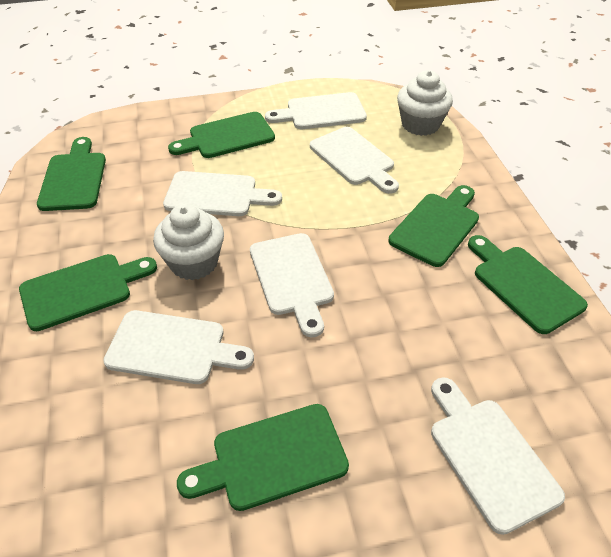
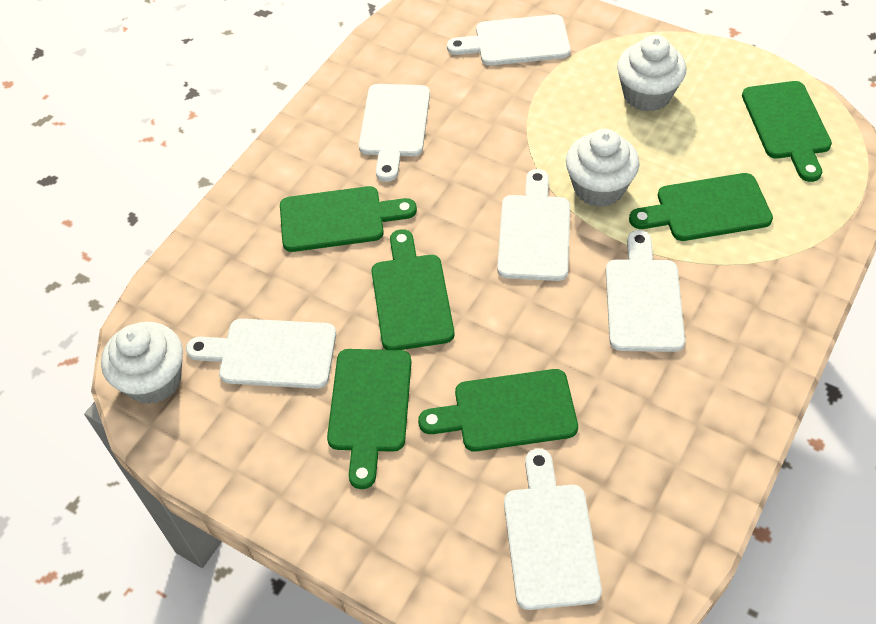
white cupcake: [153,204,224,280] [397,70,453,136] = 2 -> [101,322,183,404] [566,129,640,207] [617,35,686,112] = 3

